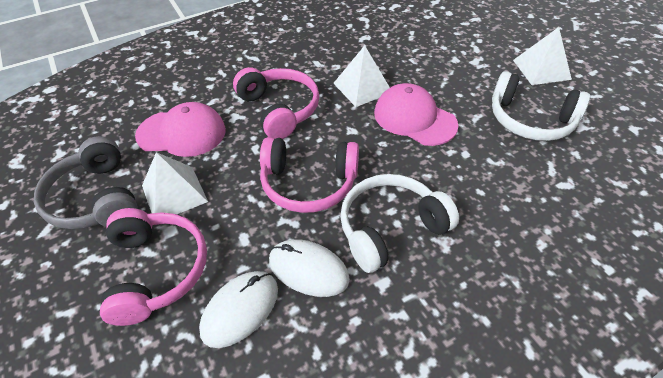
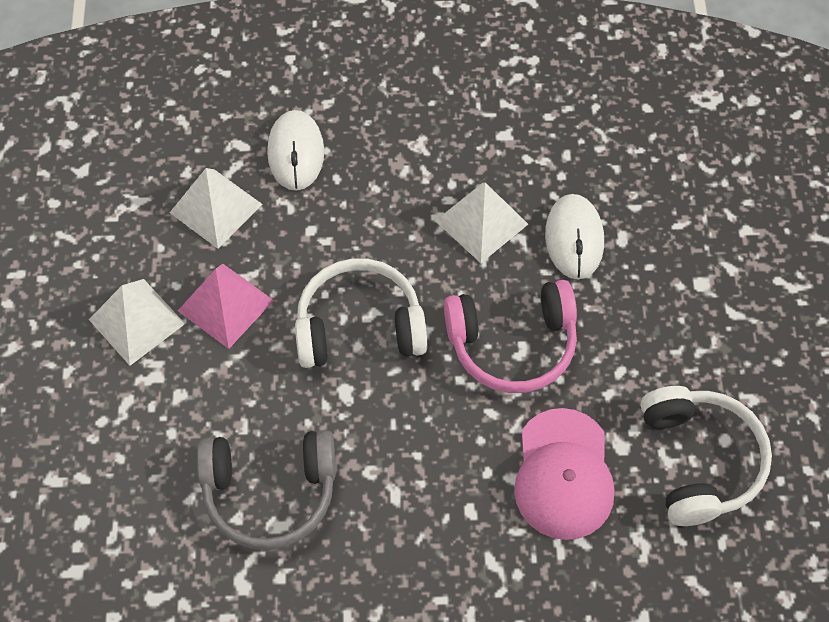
pink cap: [135,102,226,157] [374,83,458,146] = 2 -> [514,408,614,540] = 1
pink headphones: [100,208,207,326] [233,67,319,139] [260,137,359,213] = 3 -> [444,280,577,393] = 1
pink pyramid: none = 0 -> [178,264,274,349] = 1

